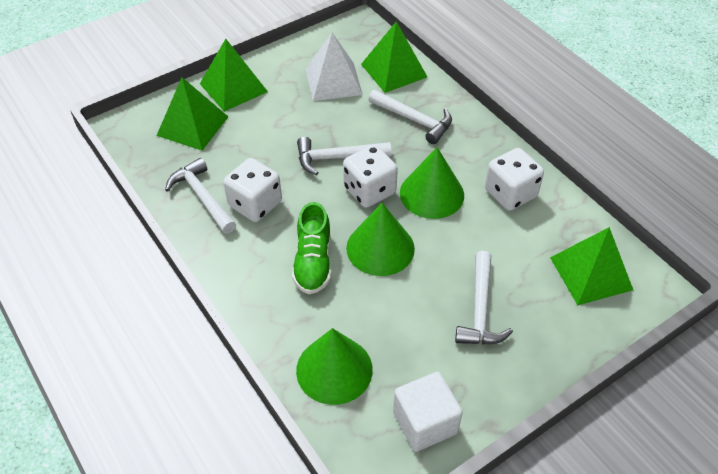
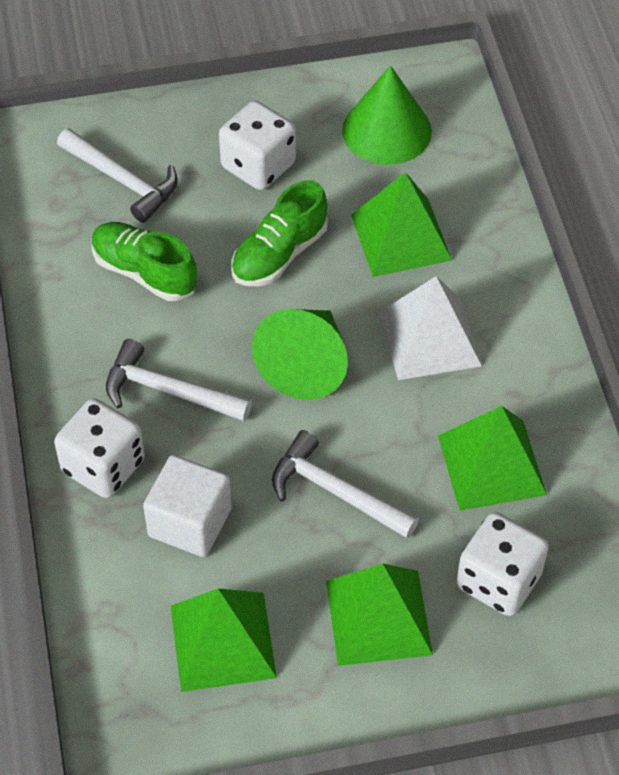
green cone: [296,328,373,405] [346,203,415,276] [400,147,464,219] = 3 -> [252,309,348,400] [342,65,432,165] = 2
green shoe: [292,202,331,294] = 1 -> [92,222,197,301] [231,180,328,286] = 2
white hammer: [165,158,236,234] [297,137,391,175] [368,90,452,144] [455,251,513,344] = 4 -> [57,128,178,223] [106,339,252,421] [272,430,419,539] = 3

